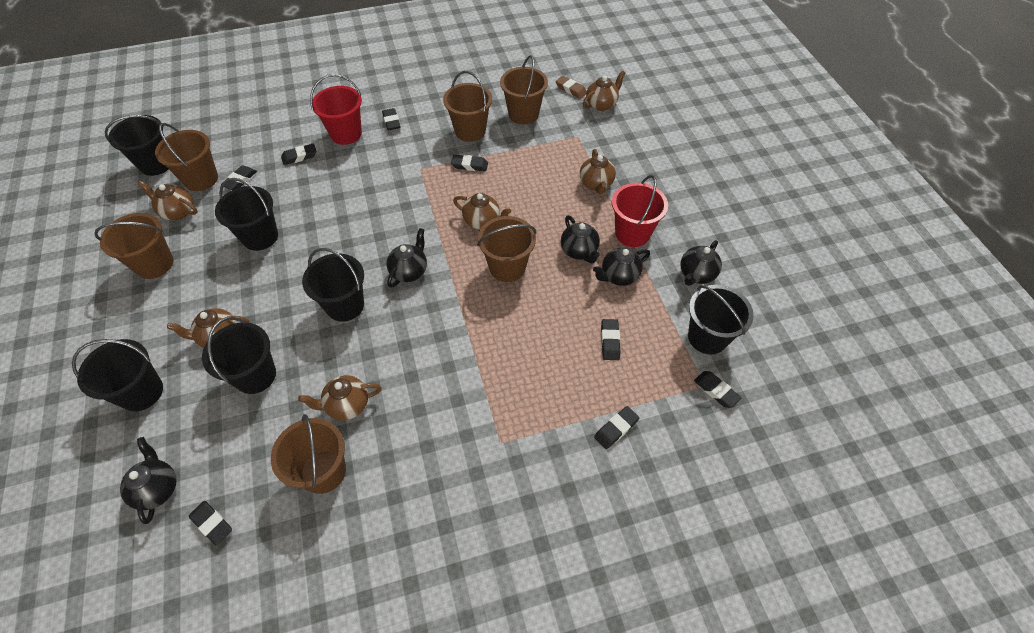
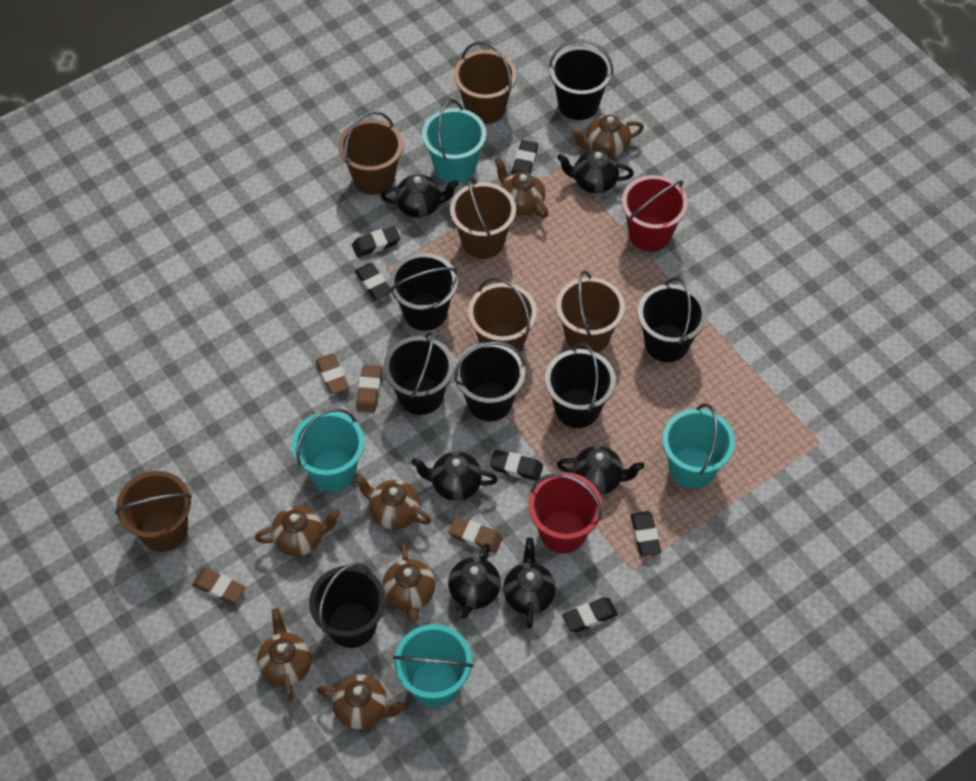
black bucket: [72,339,163,411] [105,115,168,176] [202,317,276,394] [215,178,278,251] [302,248,364,322] [688,285,754,354] = 6 -> [309,563,386,648] [384,332,454,415] [389,253,458,331] [454,341,525,421] [545,343,616,428] [548,39,613,120] [638,277,707,362] = 7
black eraser: [189,501,232,545] [221,165,257,190] [281,144,316,165] [382,108,400,130] [451,155,488,171] [594,406,639,449] [601,319,620,360] [694,371,741,408] = 8 -> [352,226,400,257] [355,263,390,300] [490,450,543,481] [511,140,538,175] [563,597,618,632] [631,511,661,557] = 6
black teapot: [120,437,177,524] [386,228,427,288] [561,215,600,263] [593,248,650,286] [680,240,722,286] = 5 -> [381,174,459,218] [411,452,498,501] [448,543,501,619] [503,538,556,629] [557,151,634,194] [557,446,644,495] = 6
brown eraser: [556,76,587,99] = 1 -> [192,568,245,604] [316,354,349,394] [356,365,382,413] [448,516,503,553] = 4
brown teapot: [138,181,198,220] [167,308,250,348] [298,375,382,420] [453,193,511,229] [580,149,616,194] [583,71,625,111] = 6 -> [255,506,341,556] [257,608,311,700] [317,674,405,729] [354,473,431,530] [383,544,435,622] [495,157,549,218] [571,115,644,157] = 7
turquoise bucket: none = 0 -> [292,408,364,491] [393,624,474,707] [422,99,486,183] [662,403,735,489] = 4

